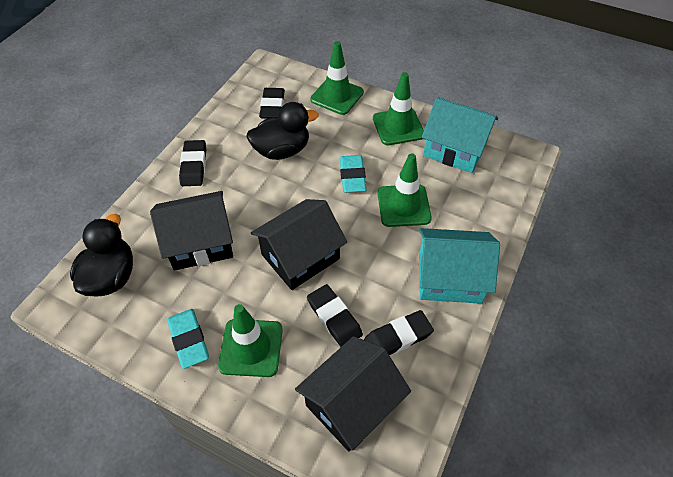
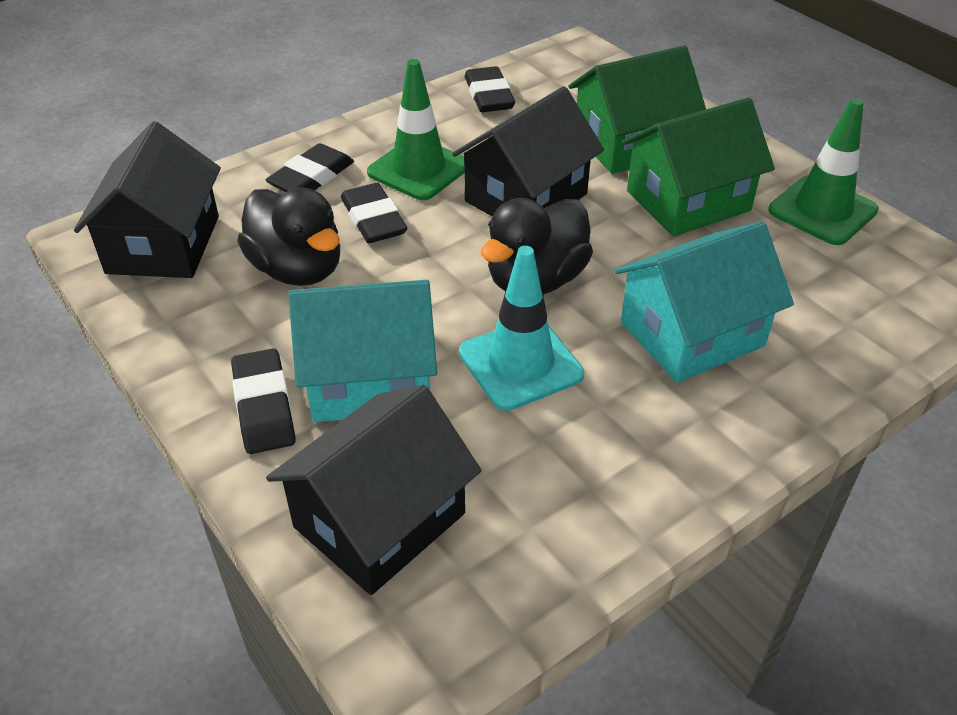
green house: none = 0 -> [568,45,706,174] [622,98,775,236] = 2
green traffic cone: [218,304,283,377] [310,41,364,115] [373,72,424,145] [377,153,432,227] = 4 -> [367,59,465,200] [768,98,879,245] = 2
turquoise eraser: [167,309,209,369] [340,155,367,193] = 2 -> none = 0
turquoise traffic cone: none = 0 -> [459,246,584,411] = 1

